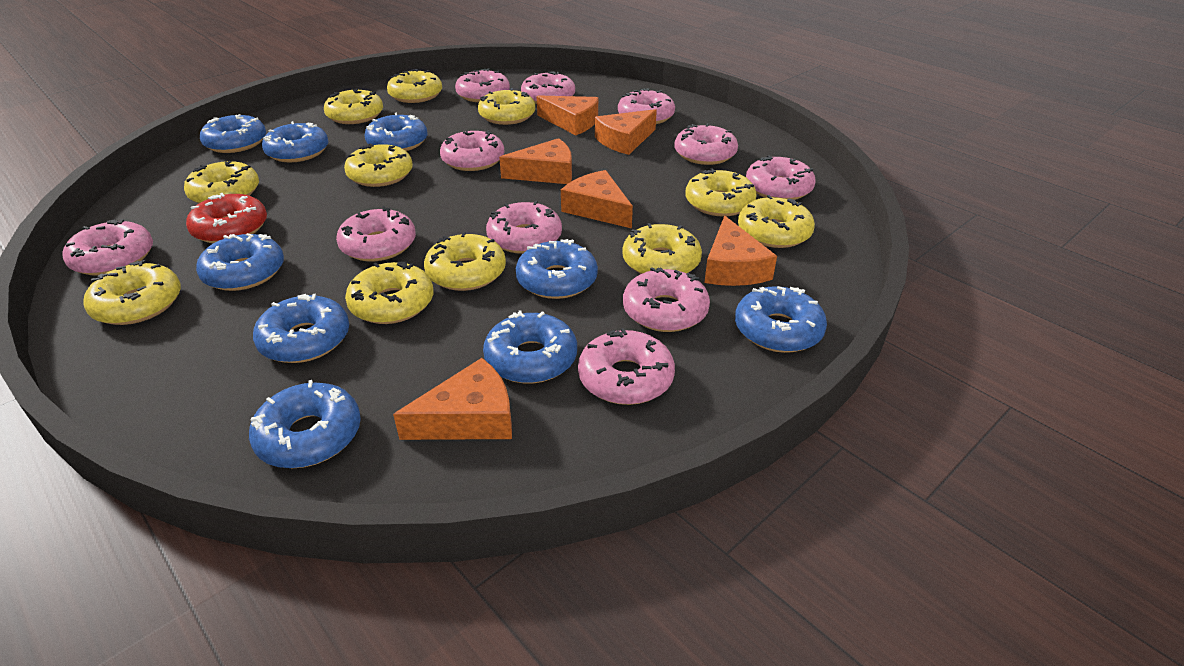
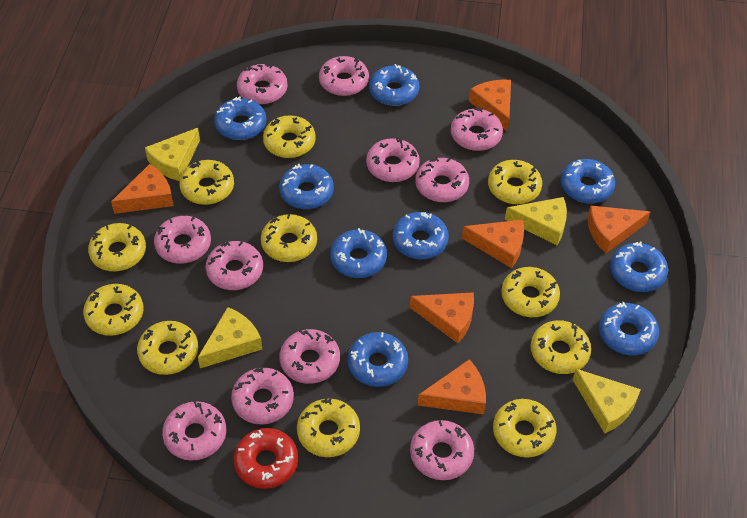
yellow cheese: none = 0 -> [145,128,200,181] [198,307,262,368] [505,197,567,245] [573,369,641,434] = 4

